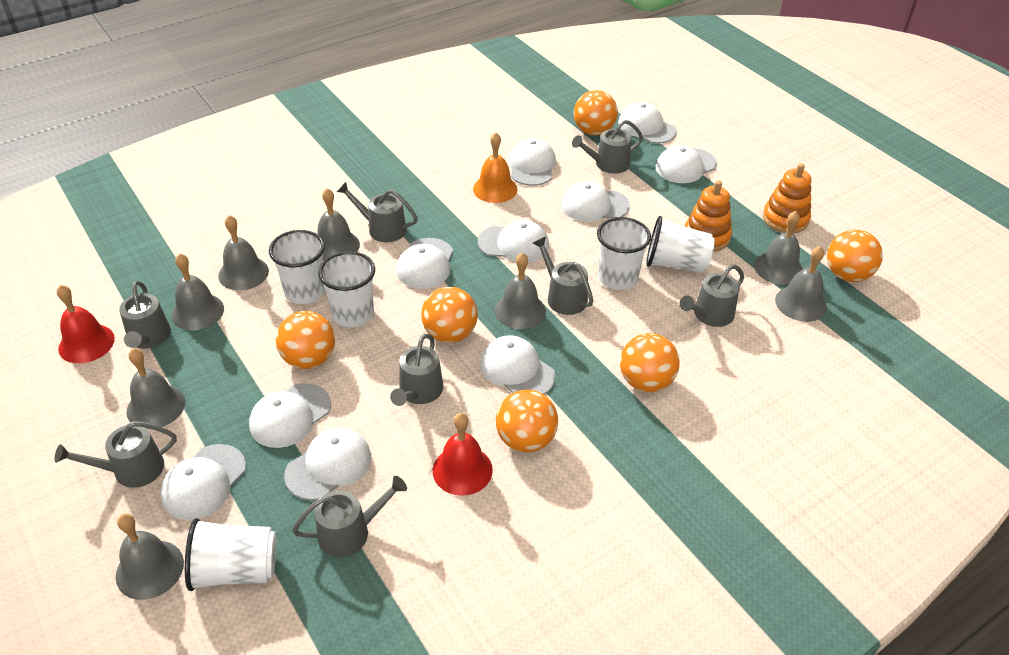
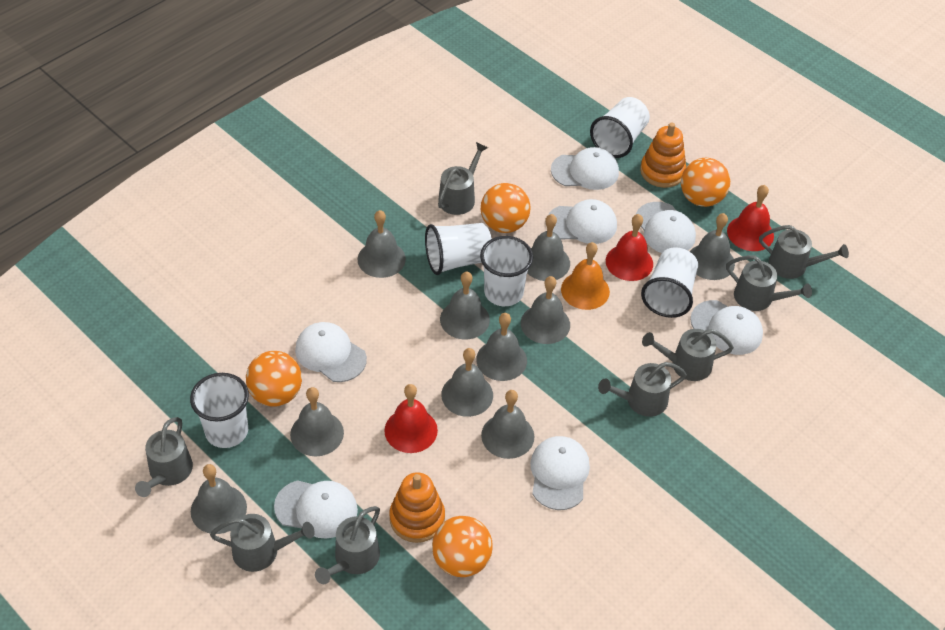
grey bell: [116,513,184,600] [126,348,185,429] [171,253,224,330] [218,215,269,290] [317,188,360,261] [495,253,546,329] [754,211,803,285] [775,246,827,322] = 8 -> [191,464,247,534] [290,387,344,456] [358,210,406,278] [440,272,490,339] [441,348,493,417] [476,313,527,381] [481,390,534,459] [521,276,570,344] [527,214,570,281] [690,213,735,280] = 10
orange ball: [276,311,335,369] [421,287,478,343] [496,390,558,452] [574,90,618,136] [620,333,680,392] [827,230,883,282] = 6 -> [246,351,302,407] [432,516,493,577] [481,183,531,233] [681,158,730,207] = 4
red bell: [57,285,115,363] [433,413,493,496] = 2 -> [384,384,438,453] [606,214,653,281] [727,185,774,251] = 3
white cap: [160,444,246,520] [249,383,331,448] [284,428,371,500] [396,238,453,289] [478,220,549,262] [480,335,556,395] [509,138,556,186] [561,182,630,222] [618,102,677,144] [656,145,717,183] = 10 -> [274,480,358,539] [295,322,367,382] [530,436,590,510] [549,199,617,244] [551,147,619,190] [636,202,696,253] [690,300,763,355] = 7

